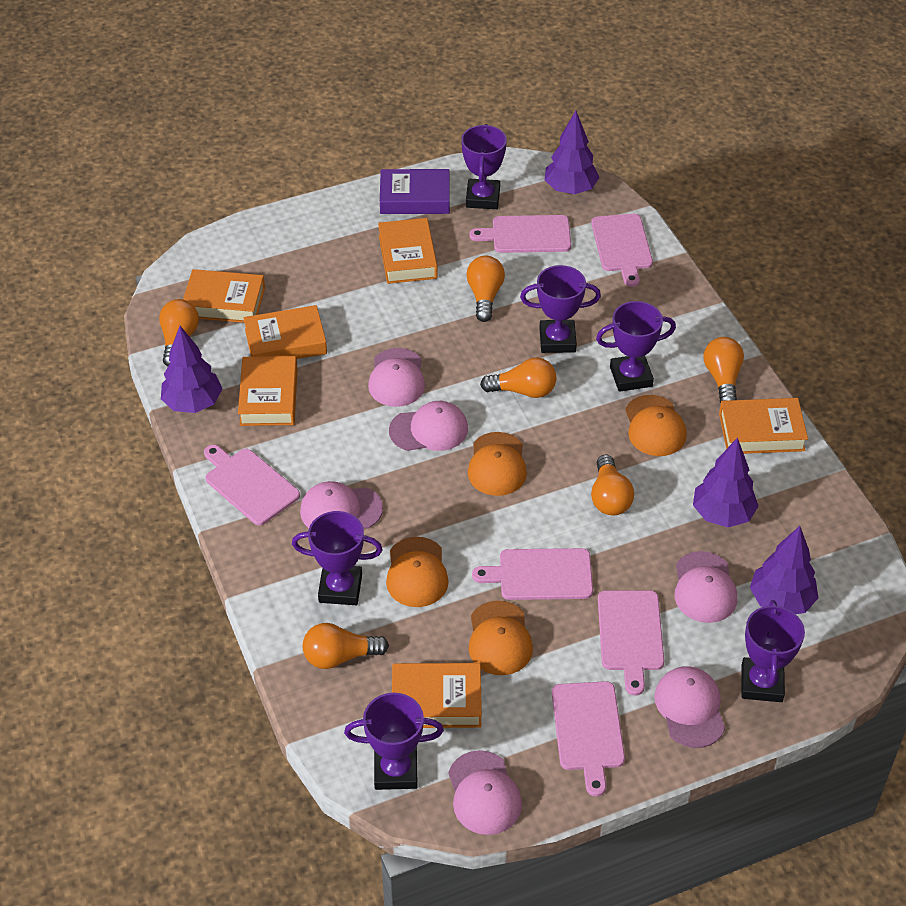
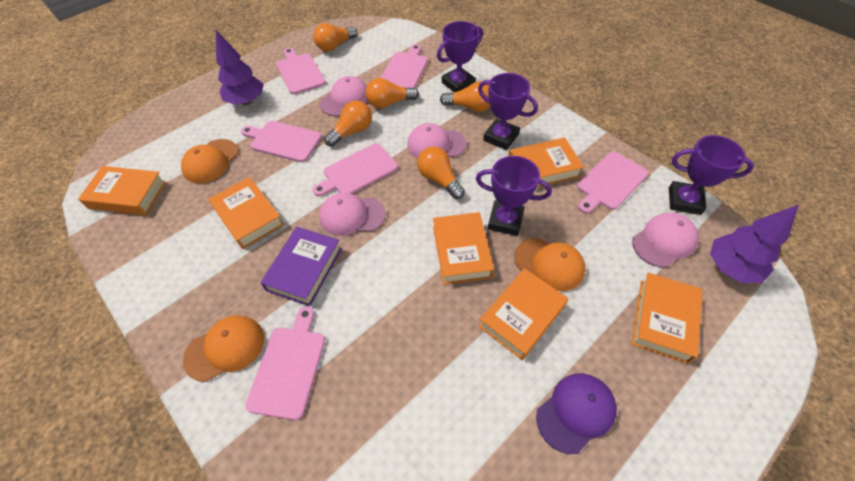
orange cap: [386,537,449,607] [468,432,527,496] [469,601,533,675] [625,395,687,456] = 4 -> [181,139,238,183] [183,315,264,382] [514,237,586,291] = 3
orange light bulb: [159,299,199,367] [303,623,389,669] [466,256,505,322] [480,358,556,398] [591,454,634,515] [704,337,744,403] = 6 -> [313,23,357,51] [324,101,372,147] [366,78,419,108] [417,147,465,199] [440,81,490,112] = 5
pink cap: [300,481,383,529] [368,348,425,407] [389,401,468,451] [448,750,522,835] [654,666,725,748] [674,551,737,623] = 6 -> [319,76,368,116] [319,193,385,236] [407,123,466,158] [632,213,698,267] = 4
purple cap: none = 0 -> [536,373,617,454] = 1
purple tree: [161,326,222,413] [545,111,600,194] [693,437,759,527] [750,526,818,614] = 4 -> [216,30,263,105] [710,204,799,283] = 2
purple trophy: [292,511,383,605] [344,693,444,790] [461,124,507,209] [520,265,601,353] [596,301,676,392] [741,600,805,702] = 6 -> [437,21,483,92] [476,156,552,236] [478,73,538,150] [669,135,754,215] = 4

